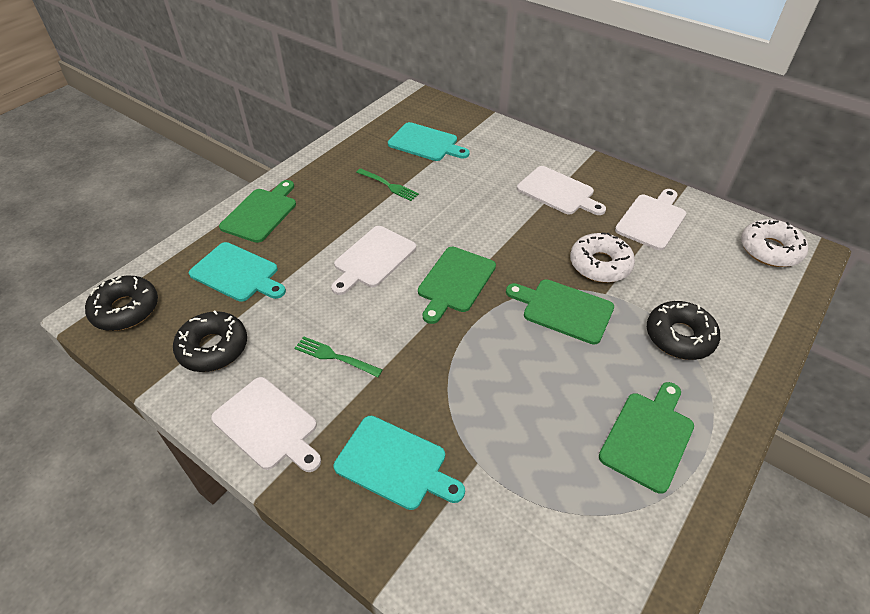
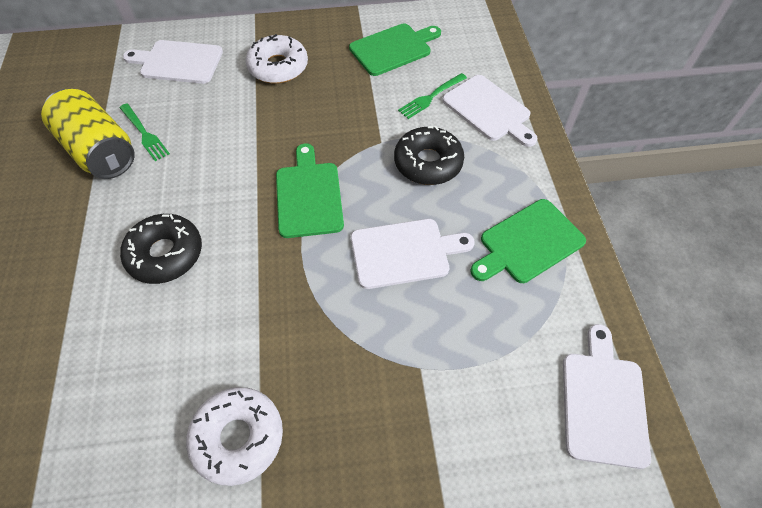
black donut: [85,276,158,331] [173,310,247,372] [647,301,720,360] = 3 -> [120,214,202,284] [394,126,464,185] = 2
green cutting board: [219,180,296,243] [418,247,496,324] [506,279,614,345] [599,382,694,494] = 4 -> [276,143,344,238] [349,24,441,76] [470,199,586,283] = 3
turquoise cutting board: [189,242,286,302] [334,416,465,510] [388,122,470,161] = 3 -> none = 0
yellow can: none = 0 -> [41,89,135,179] = 1

